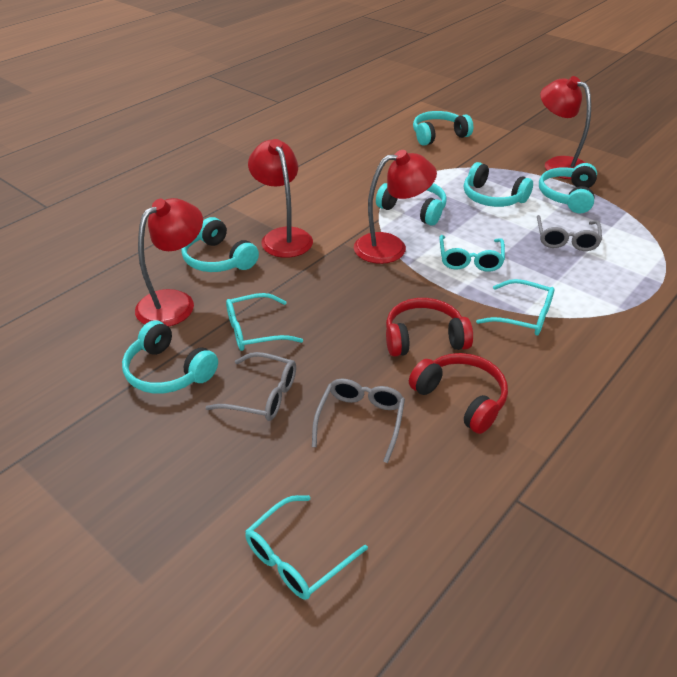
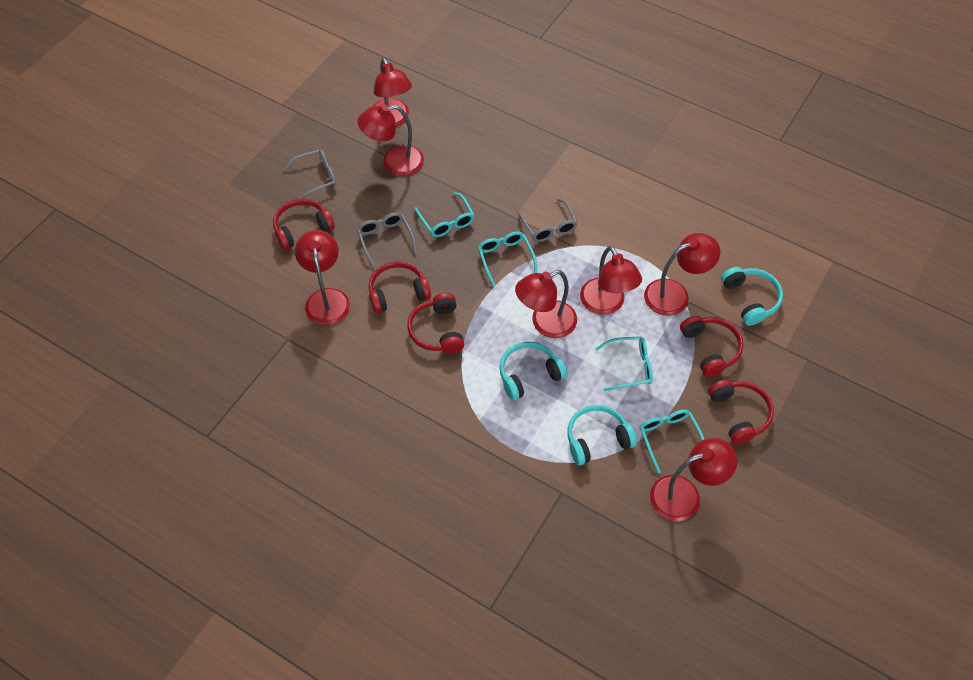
red headphones: [386,298,473,357] [409,353,508,434] = 2 -> [273,198,335,250] [369,261,431,313] [407,293,464,354] [680,316,743,377] [708,380,774,444] = 5
red lamp: [135,198,203,327] [248,139,313,258] [354,150,437,264] [540,76,591,179] = 4 -> [295,230,350,326] [358,104,424,176] [373,57,412,127] [515,270,577,338] [580,246,642,315] [644,233,720,316] [650,438,737,521] = 7
turquoise headphones: [122,320,218,394] [181,217,259,272] [376,183,447,226] [413,111,473,146] [464,162,533,207] [539,163,597,213] = 6 -> [500,342,567,400] [567,405,637,465] [721,267,783,326] = 3

